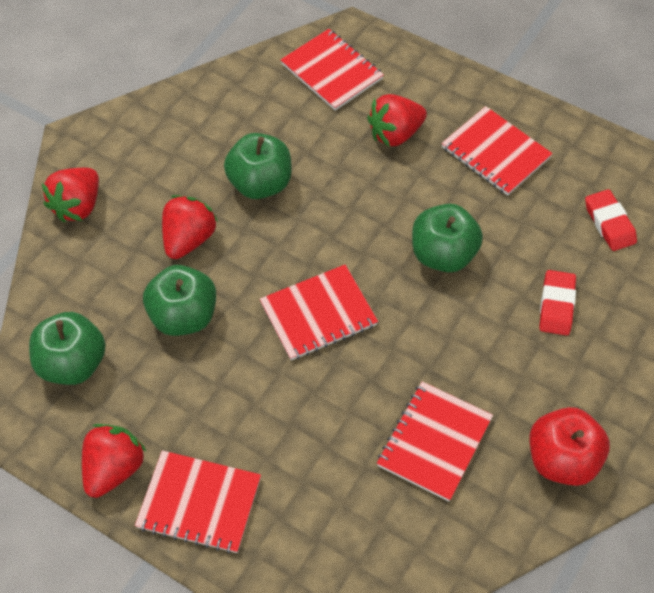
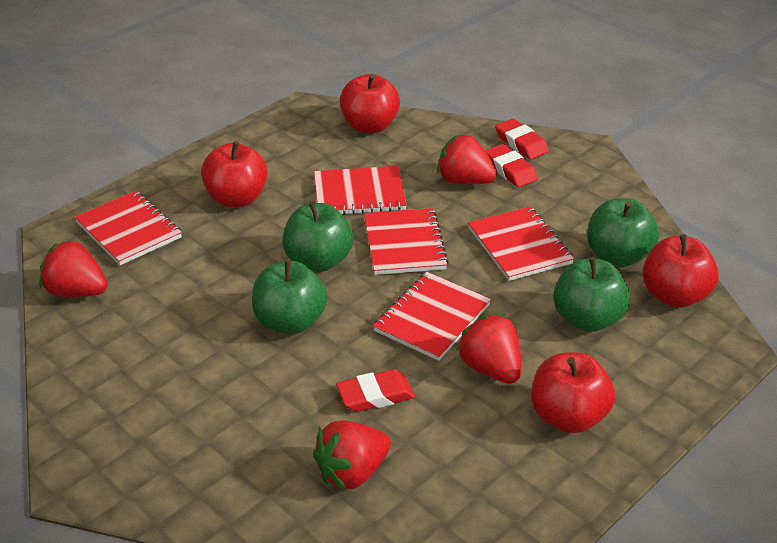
red apple: [529,407,610,486] = 1 -> [201,141,268,207] [340,74,400,133] [531,352,615,433] [642,234,719,308] = 4
red eraser: [539,270,576,336] [585,189,637,251] = 2 -> [336,369,415,412] [485,144,538,188] [495,118,549,160] = 3

